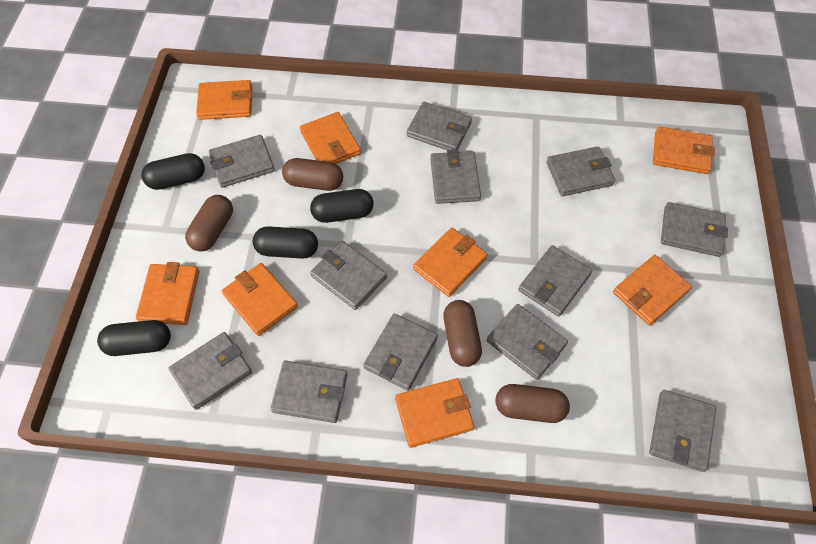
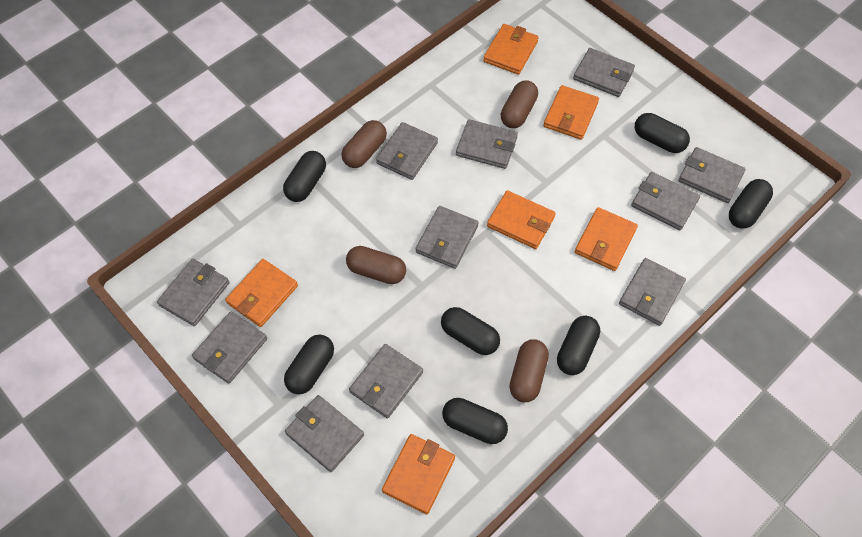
black capsule: [97,320,171,356] [141,153,205,190] [253,226,318,259] [310,189,373,223] = 4 -> [283,151,326,202] [284,335,334,395] [441,307,500,355] [442,398,508,444] [557,316,600,375] [635,113,690,153] [729,179,773,229] = 7
grey wallet: [168,332,252,410] [209,135,275,188] [270,361,347,423] [310,241,387,310] [363,314,438,391] [407,102,472,150] [430,149,481,204] [487,304,568,380] [518,245,592,317] [546,146,615,196] [649,390,716,472] [661,202,728,257] = 12 -> [157,259,230,326] [192,311,267,384] [285,395,364,472] [349,344,423,418] [376,122,438,180] [416,206,479,269] [456,119,518,169] [573,48,635,97] [619,258,686,326] [631,172,700,230] [678,147,745,203] = 11
orange wallet: [136,262,199,325] [196,80,252,120] [222,263,298,336] [300,112,361,164] [395,378,474,448] [413,228,488,297] [613,255,692,325] [653,126,715,174] = 8 -> [225,259,298,327] [382,434,455,514] [483,24,539,75] [487,190,556,249] [543,85,599,140] [575,207,638,271] = 6

